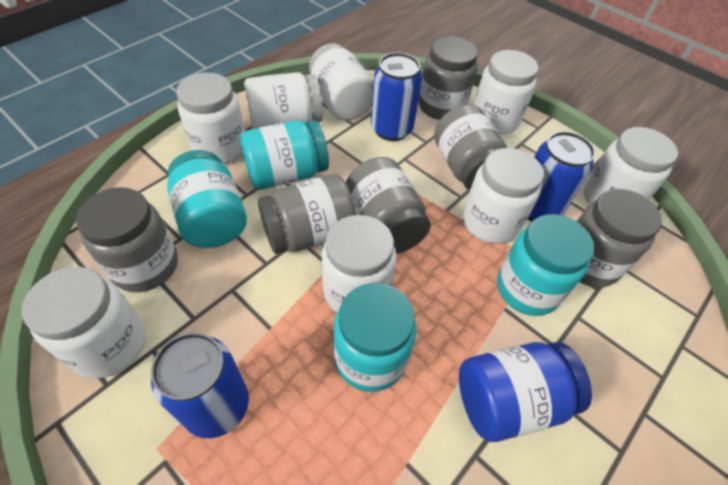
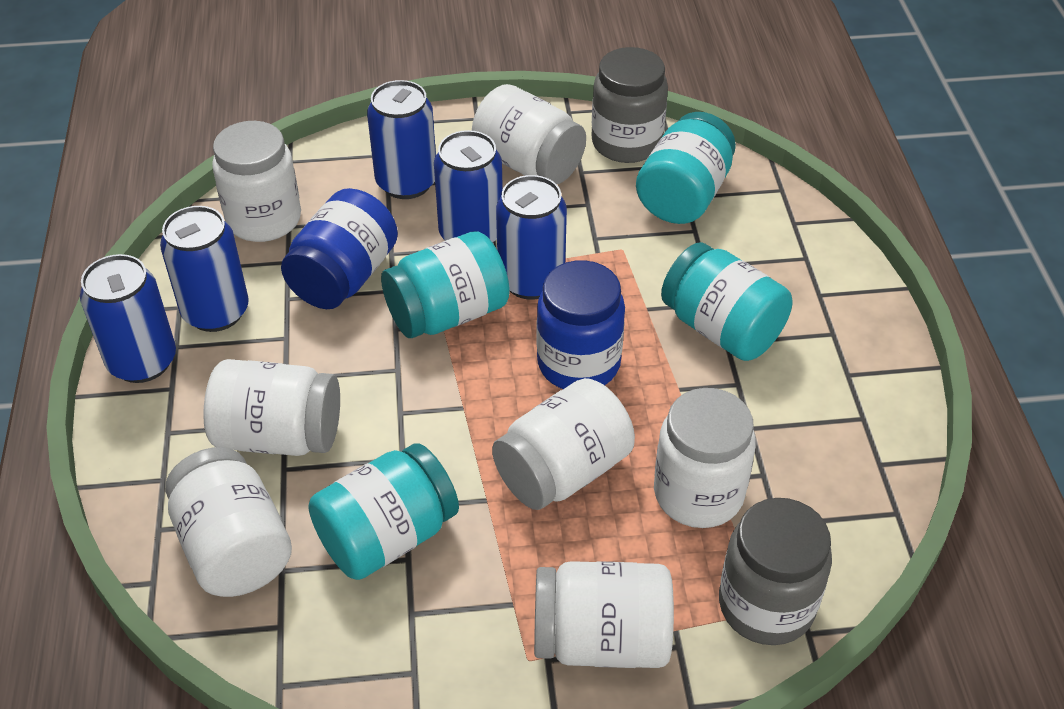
blue can: [151,333,249,438] [371,52,422,141] [528,131,595,221] = 3 -> [80,254,176,383] [160,206,249,332] [367,80,436,199] [434,130,503,243] [496,175,567,300] = 5
blue jar: [459,342,592,442] = 1 -> [281,188,398,309] [536,260,625,389] = 2
grey jar: [76,187,178,292] [258,174,356,254] [346,157,431,254] [418,36,478,120] [434,104,507,191] [576,189,662,287] = 6 -> [591,47,668,163] [719,498,832,645] = 2
white jar: [22,267,146,378] [176,73,245,164] [244,72,323,129] [309,43,374,120] [322,215,396,313] [463,148,544,244] [474,50,538,135] [584,127,678,205] = 8 -> [165,447,292,597] [203,359,340,456] [212,121,301,242] [472,84,586,184] [492,378,635,510] [534,561,674,668] [654,388,756,528] = 7

